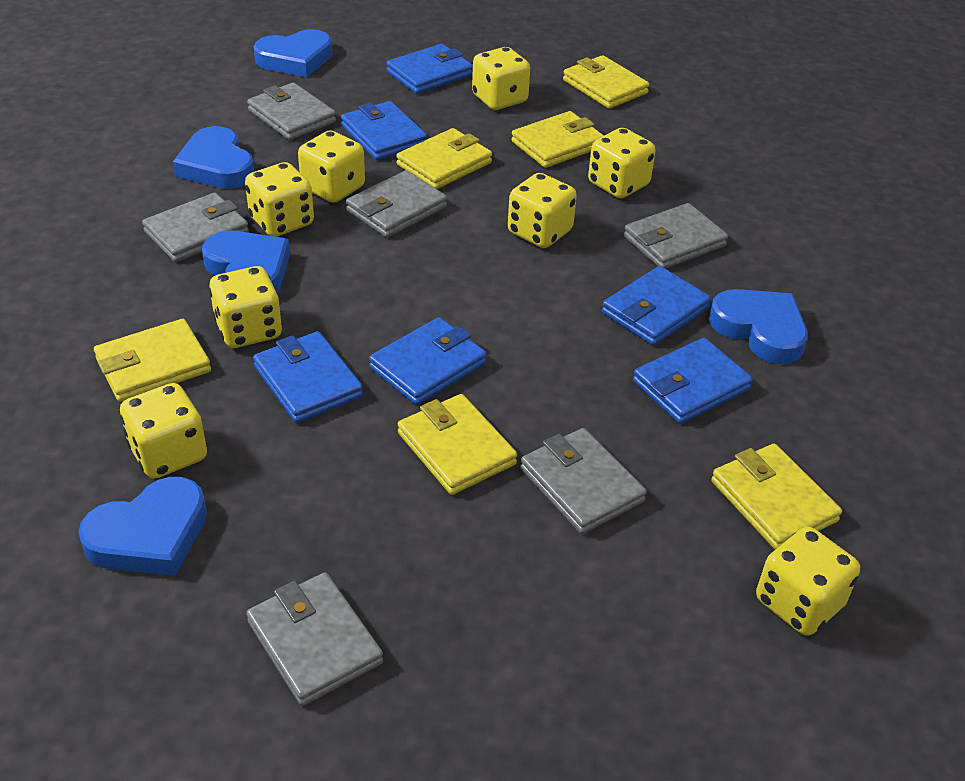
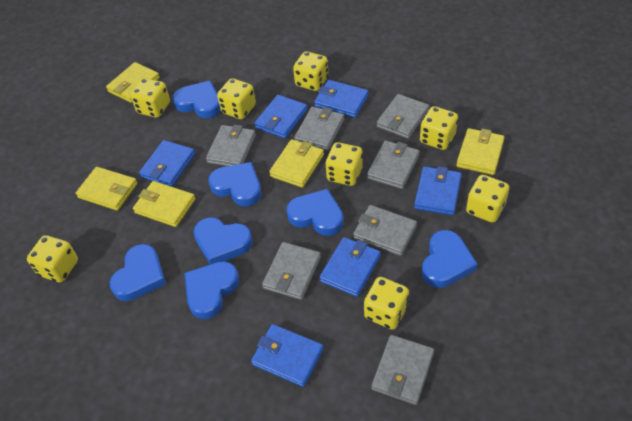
blue heart: [78,477,207,576] [173,126,254,189] [202,231,290,293] [254,29,332,77] [709,289,808,364] = 5 -> [110,244,166,301] [173,81,221,118] [184,261,239,319] [193,217,253,264] [208,162,261,206] [286,189,344,236] [422,230,477,288] = 7
grey wallet: [142,193,249,262] [246,572,383,706] [247,82,336,140] [346,170,447,238] [521,428,647,534] [624,203,728,269] = 6 -> [206,124,256,166] [262,242,321,300] [294,107,344,151] [353,205,417,256] [367,141,420,189] [371,335,434,405] [377,94,429,139] = 7
yellow wallet: [94,319,211,402] [396,128,492,189] [398,394,517,495] [511,111,604,168] [563,55,649,109] [711,444,842,550] = 6 -> [76,167,138,211] [106,62,160,103] [133,181,195,227] [269,139,324,188] [456,128,505,175] = 5

